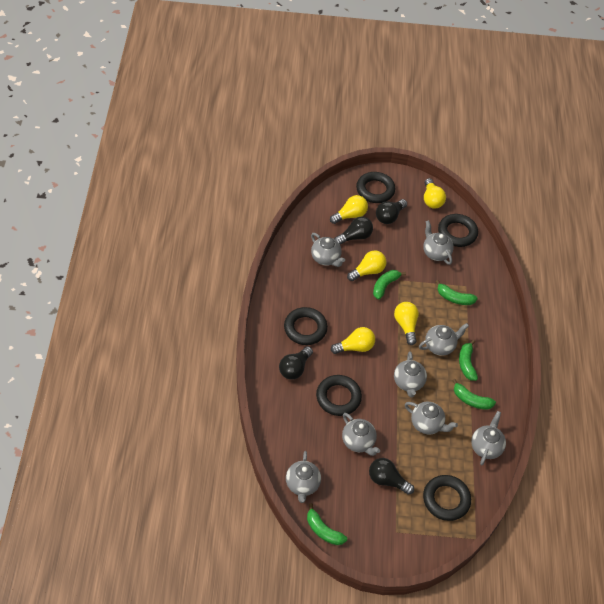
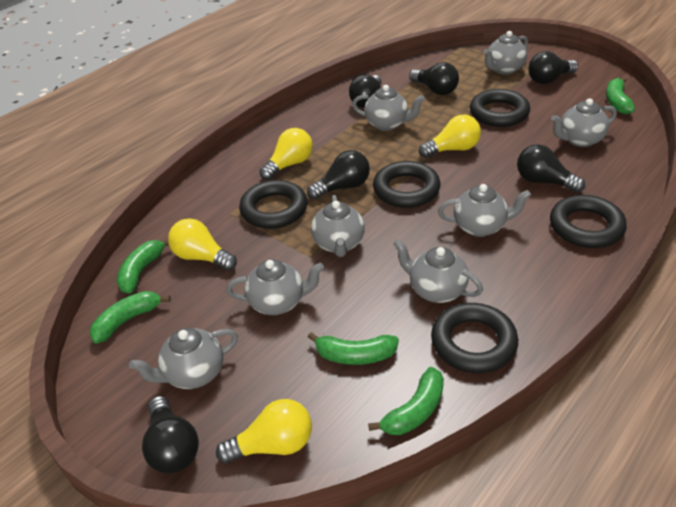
black light bulb: [279,346,313,380] [334,217,373,244] [369,458,414,495] [376,199,407,224] = 4 -> [142,396,199,473] [307,150,370,199] [349,75,382,108] [409,62,459,95] [517,144,585,193] [528,51,578,84] = 6
yellow light bulb: [330,195,368,224] [331,327,375,354] [347,250,386,281] [394,302,419,345] [424,178,446,209] = 5 -> [168,218,237,271] [216,399,312,464] [259,128,313,180] [419,114,481,158] = 4

